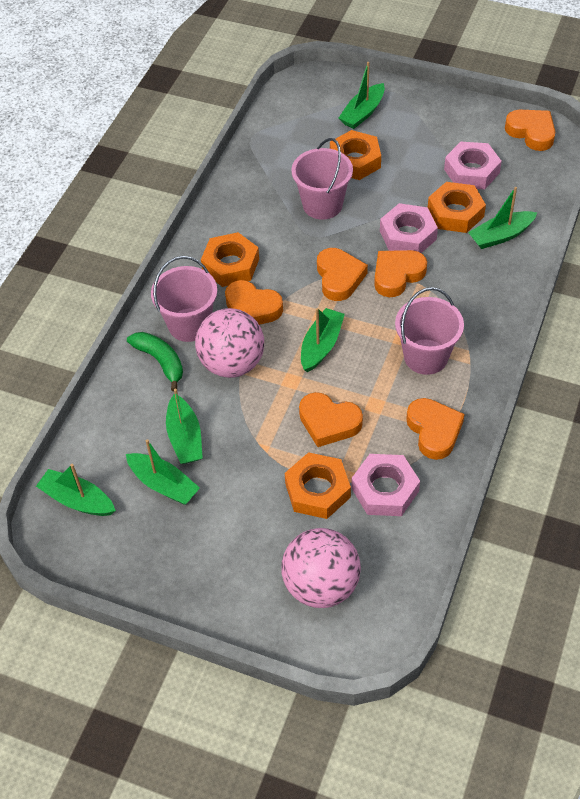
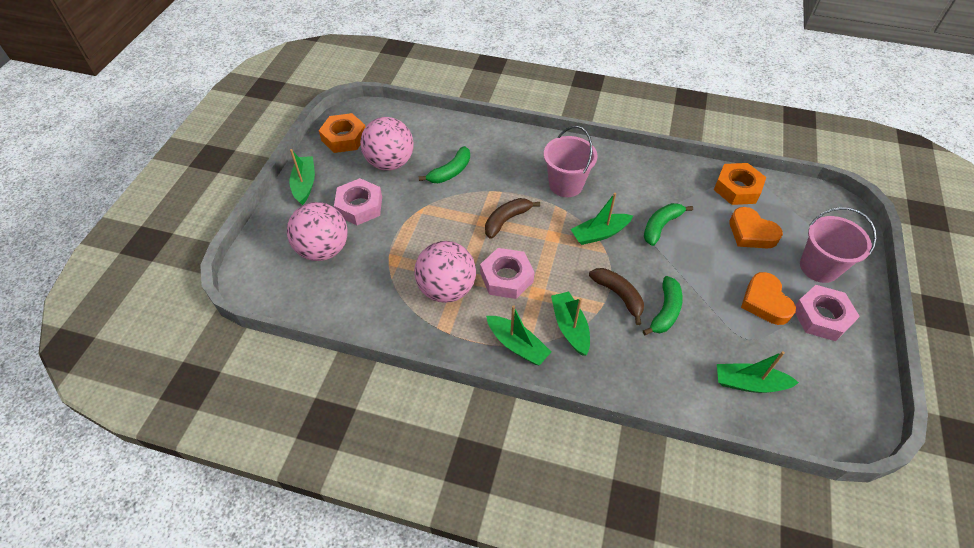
brown banana: none = 0 -> [485,198,540,239] [589,268,644,325] = 2
green banana: [127,332,183,391] = 1 -> [419,146,470,183] [643,276,682,335] [644,203,693,246] = 3
green boat: [36,464,116,516] [126,439,200,505] [166,389,203,464] [301,308,345,372] [339,62,385,129] [468,187,537,249] = 6 -> [290,149,315,205] [486,305,551,366] [551,292,590,356] [570,193,633,245] [717,351,799,393] = 5
orange heart: [225,280,283,325] [299,392,363,447] [317,248,368,301] [374,250,427,297] [406,398,465,460] [505,110,555,151] = 6 -> [729,207,783,249] [741,272,796,325] = 2
orange nut: [201,232,259,287] [285,452,351,519] [330,130,381,180] [428,182,486,233] = 4 -> [319,113,365,153] [714,163,766,205] = 2
pink ball: [195,308,264,378] [281,528,361,608] = 2 -> [287,202,348,261] [360,117,414,171] [414,241,476,303] = 3
pink bucket: [151,256,217,342] [291,138,353,220] [395,287,464,375] = 3 -> [544,126,597,197] [800,207,876,283] = 2

